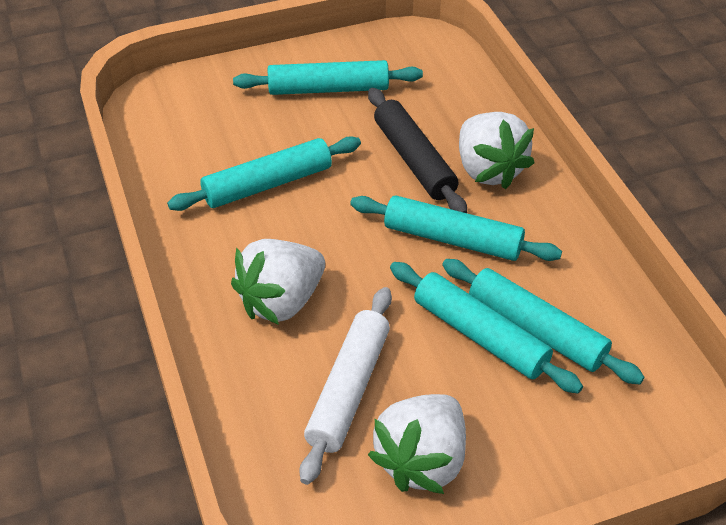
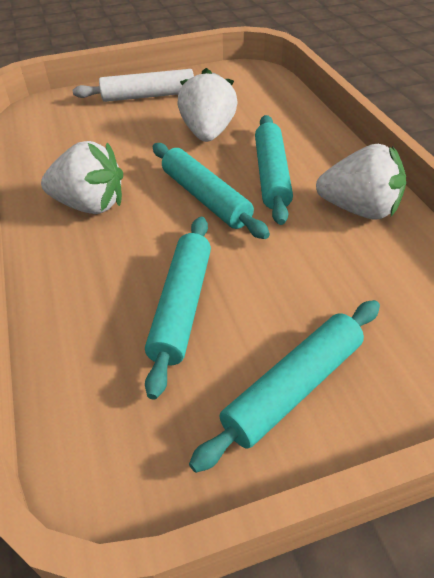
black rolling pin: [368,88,467,213] = 1 -> none = 0
turquoise rolling pin: [167,136,361,211] [233,60,423,95] [350,195,562,261] [390,262,583,394] [442,259,645,385] = 5 -> [145,217,211,400] [153,143,270,239] [189,300,380,473] [255,115,293,225] = 4

